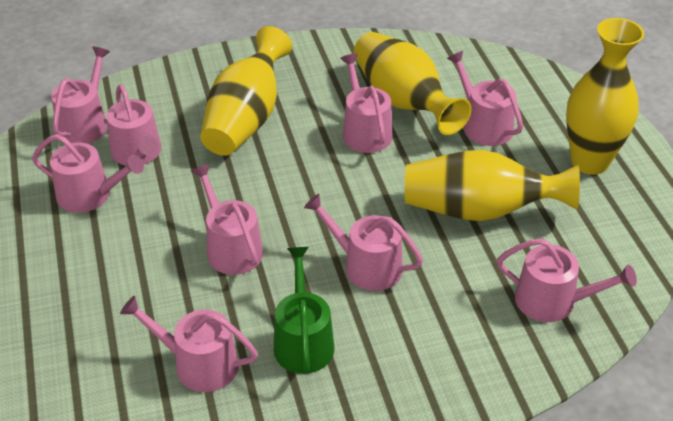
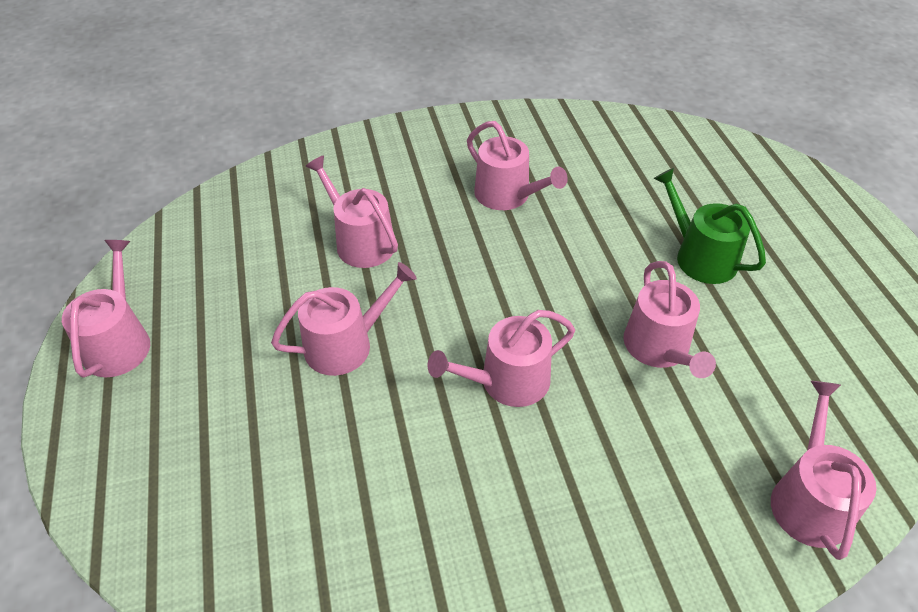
pink watering can: [32,134,144,213] [51,47,110,144] [106,84,161,166] [120,296,258,392] [191,164,263,275] [304,194,423,291] [340,54,392,153] [447,51,523,146] [497,238,637,322] = 9 -> [62,240,150,377] [271,262,417,376] [305,155,398,268] [427,310,575,407] [467,121,568,210] [624,261,716,378] [771,381,876,560] = 7
yellow vase: [200,26,292,156] [354,32,472,135] [405,150,580,221] [566,18,644,175] = 4 -> none = 0

